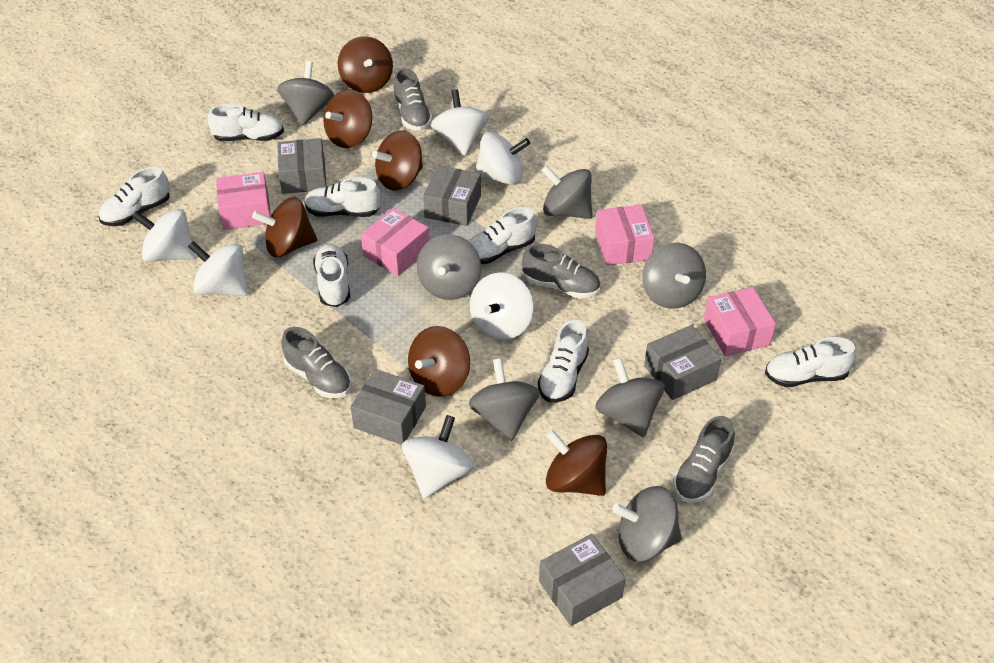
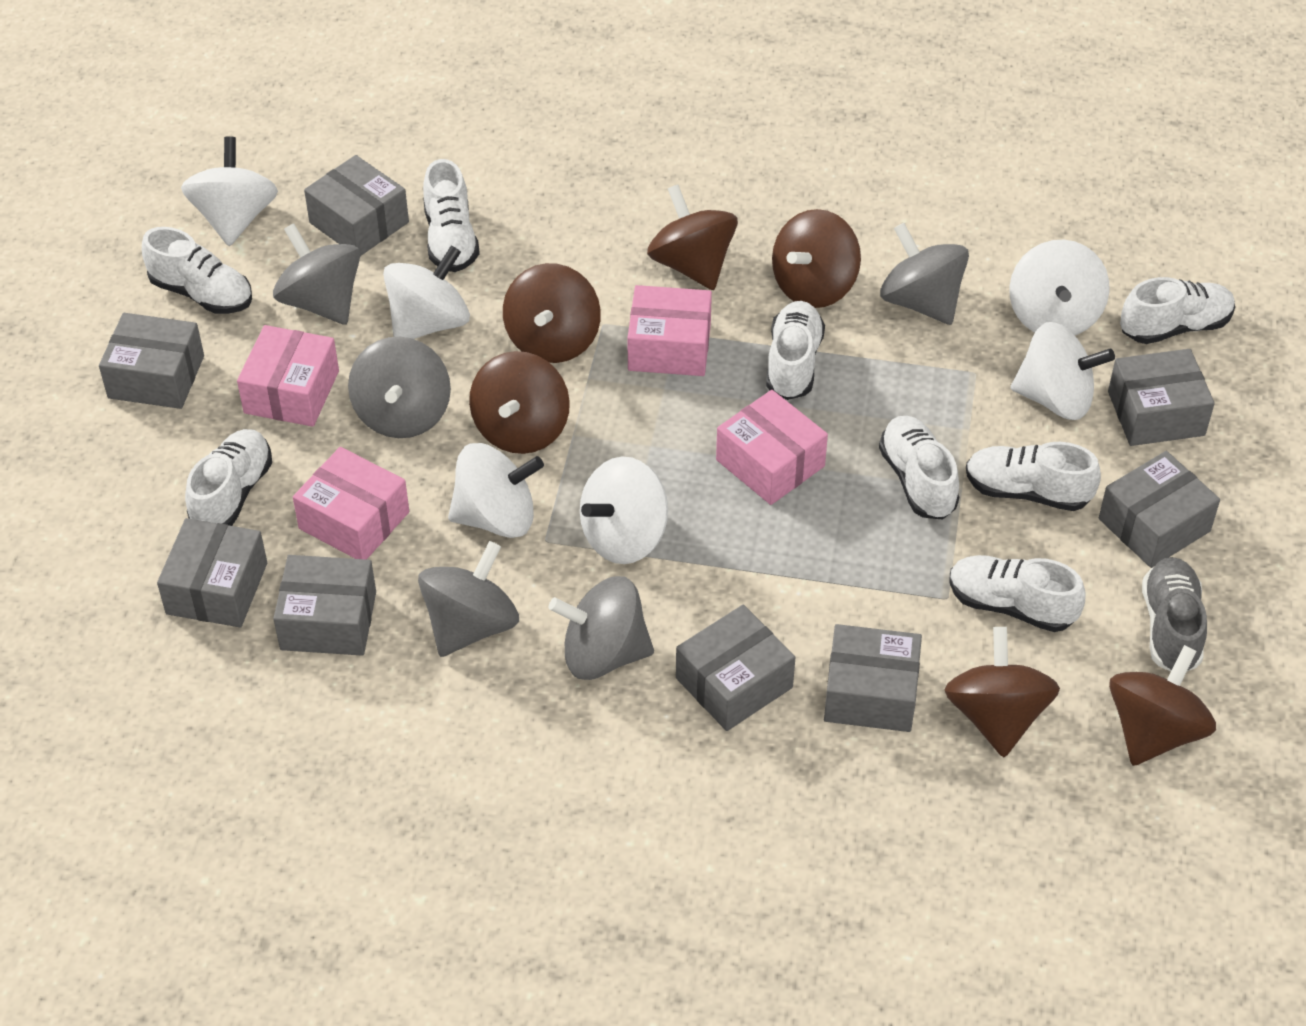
grey box: [277,138,326,194] [351,369,426,445] [423,166,481,226] [539,534,626,626] [644,325,721,400] = 5 -> [99,313,204,409] [157,518,267,627] [273,555,376,656] [304,155,409,256] [676,605,796,731] [824,624,922,732] [1099,451,1220,568] [1108,349,1215,446] = 8
grey shoe: [281,327,352,398] [393,68,432,131] [522,244,600,299] [673,416,735,503] = 4 -> [1142,557,1207,671] = 1
grey spinning top: [277,61,334,126] [417,234,481,300] [468,358,540,441] [541,165,592,219] [595,357,665,437] [612,486,682,562] [642,243,706,309] = 7 -> [273,223,360,325] [348,337,451,438] [418,541,519,657] [549,576,654,680] [880,223,969,325] = 5
white shoe: [99,167,170,226] [208,104,284,141] [304,177,381,217] [313,244,350,307] [469,207,537,264] [538,320,589,403] [765,337,856,387] = 7 -> [142,227,252,314] [185,429,272,526] [423,159,480,272] [766,301,825,400] [879,416,959,520] [949,555,1086,632] [966,442,1101,511] [1120,277,1235,344] = 8

